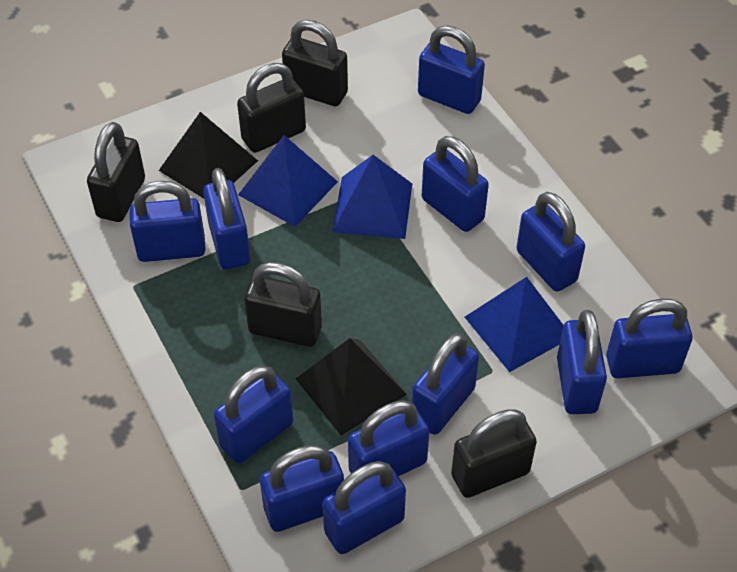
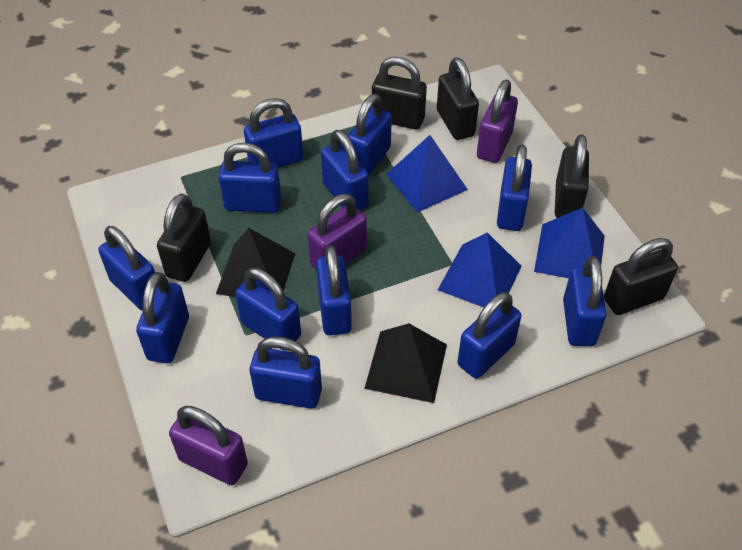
purple padlock: none = 0 -> [169,406,248,485] [307,194,367,270] [477,80,518,163] = 3

